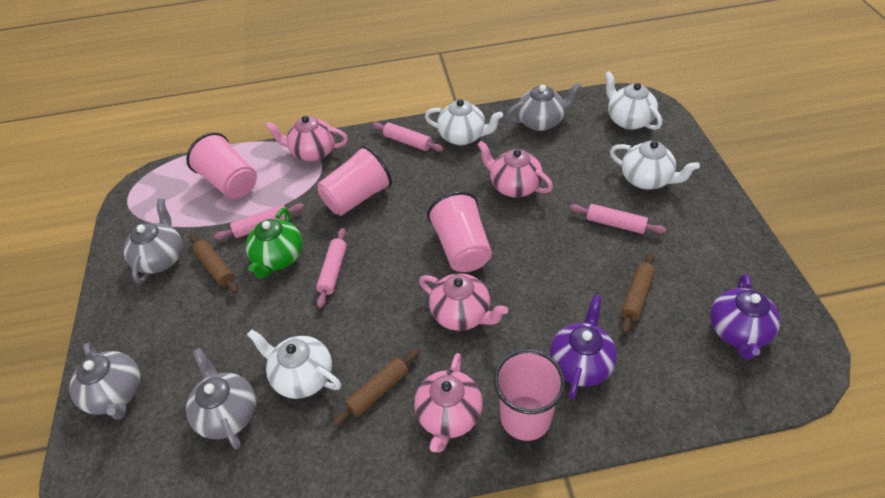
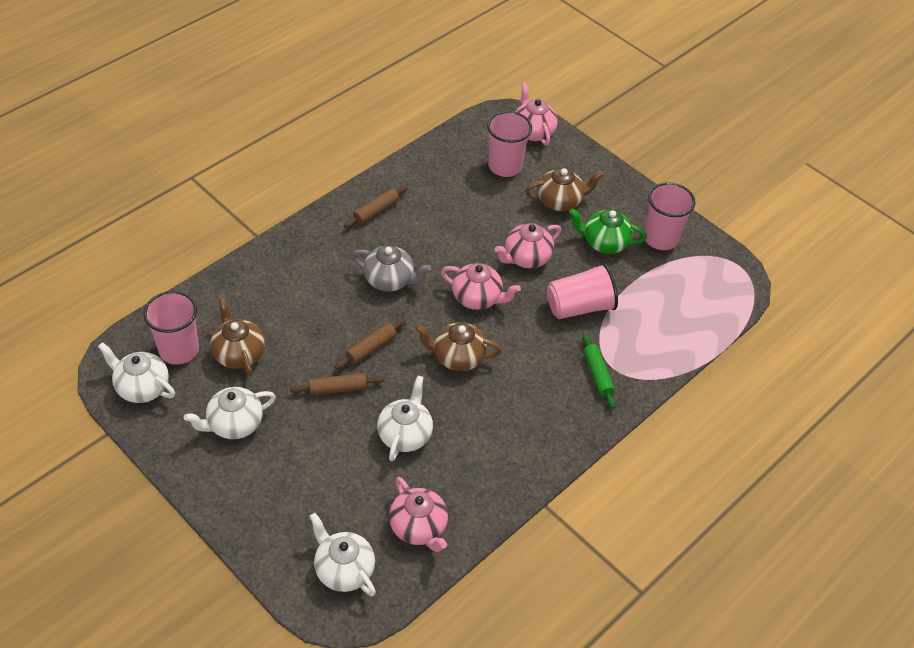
brown teapot: none = 0 -> [210,297,264,376] [415,322,502,371] [525,168,604,211] = 3
green rolling pin: none = 0 -> [583,334,616,409] = 1
grey teapot: [69,343,140,420] [123,199,182,283] [186,348,256,449] [506,82,581,131] = 4 -> [352,245,431,291] = 1
pink rolling pin: [214,203,304,240] [316,228,347,308] [372,122,444,152] [570,204,666,234] = 4 -> none = 0
purple teapot: [550,295,617,399] [710,274,780,360] = 2 -> none = 0

